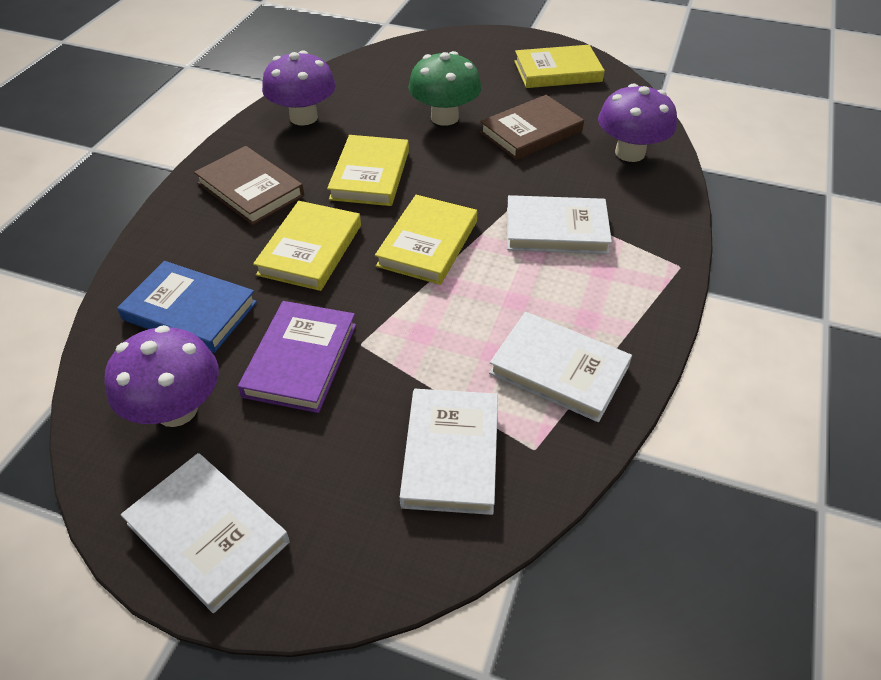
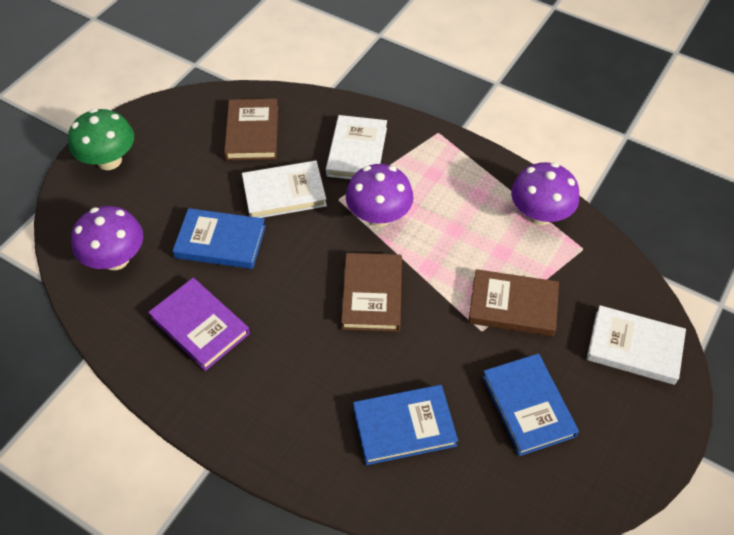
blue book: [117,261,257,353] = 1 -> [173,208,266,269] [353,385,458,465] [482,354,579,456] = 3
brown book: [194,146,304,225] [480,95,584,160] = 2 -> [224,99,278,161] [341,253,402,332] [468,269,559,336] = 3
white book: [121,453,290,613] [400,389,498,515] [489,312,632,422] [507,195,612,254] = 4 -> [242,161,327,218] [326,115,387,179] [587,305,686,385] = 3
yellow book: [253,201,361,291] [327,135,409,206] [375,195,477,285] [514,45,605,88] = 4 -> none = 0

